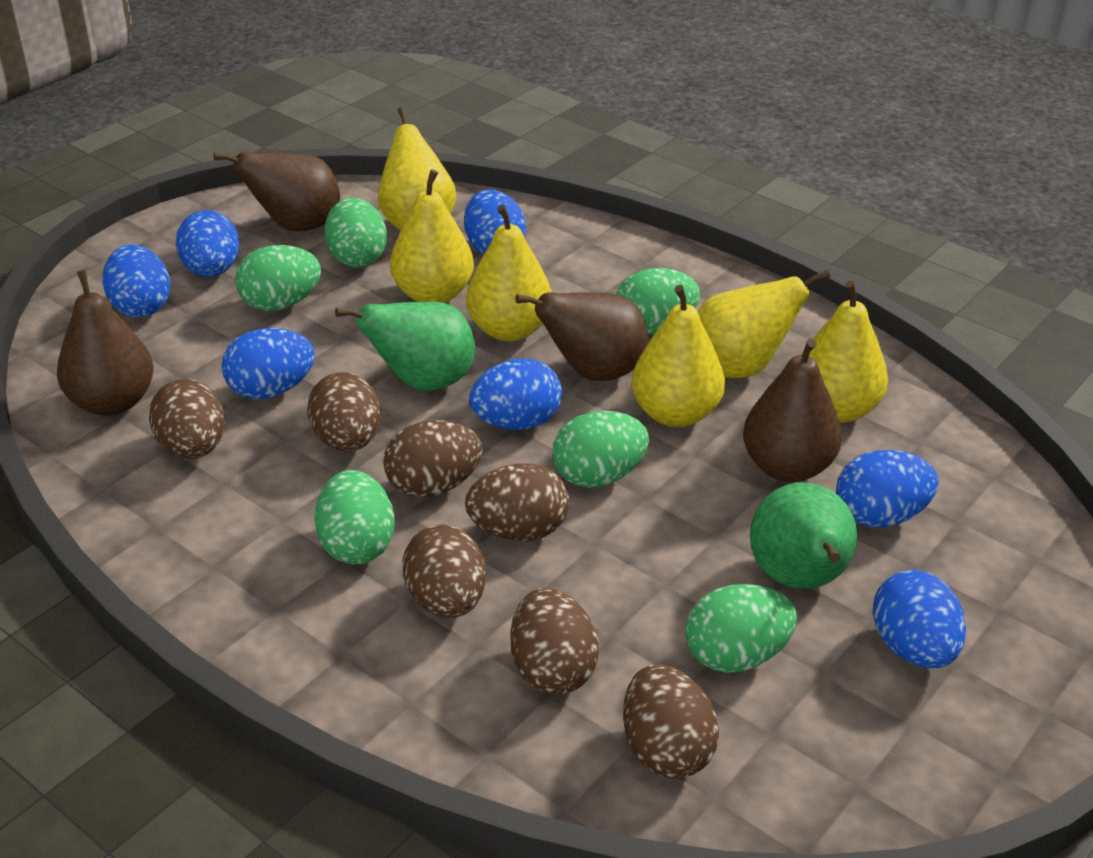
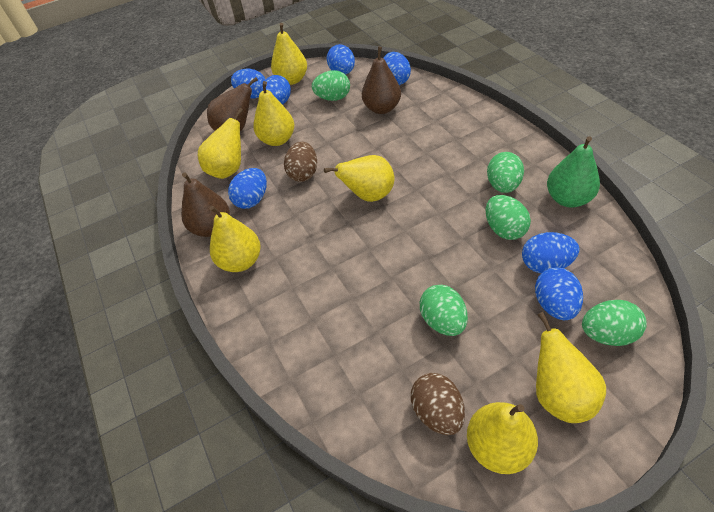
brown egg: [149,379,225,459] [307,372,381,452] [383,420,483,497] [402,524,486,618] [465,463,569,541] [510,588,599,695] [623,664,719,779] = 7 -> [284,142,317,182] [411,373,465,435] = 2
brown pear: [57,270,154,416] [214,151,340,232] [515,292,648,381] [743,339,842,482] = 4 -> [181,172,230,237] [207,77,258,131] [362,47,401,114] = 3
green egg: [235,245,321,311] [314,470,395,565] [325,198,387,267] [552,411,649,487] [616,268,700,335] [685,584,797,673] = 6 -> [312,70,350,101] [420,285,468,336] [486,195,531,240] [487,152,524,193] [582,300,647,346] = 5
green pear: [335,302,475,391] [750,483,857,589] = 2 -> [547,136,600,208] = 1
yellow pear: [378,107,456,230] [390,169,474,303] [466,205,552,341] [631,285,725,427] [698,269,830,378] [801,281,888,423] = 6 -> [198,108,243,179] [210,206,261,272] [253,81,294,146] [271,23,307,85] [324,155,395,202] [467,402,538,474] [536,312,606,423] = 7

